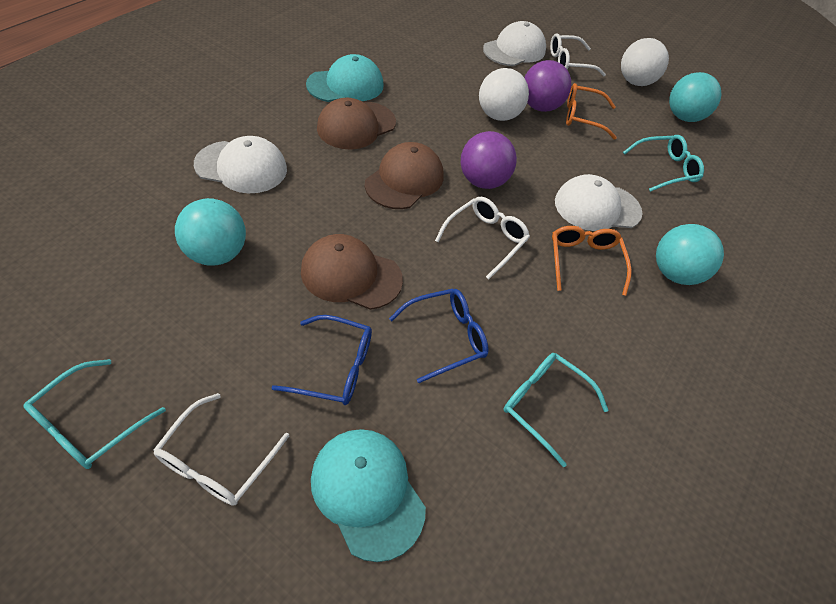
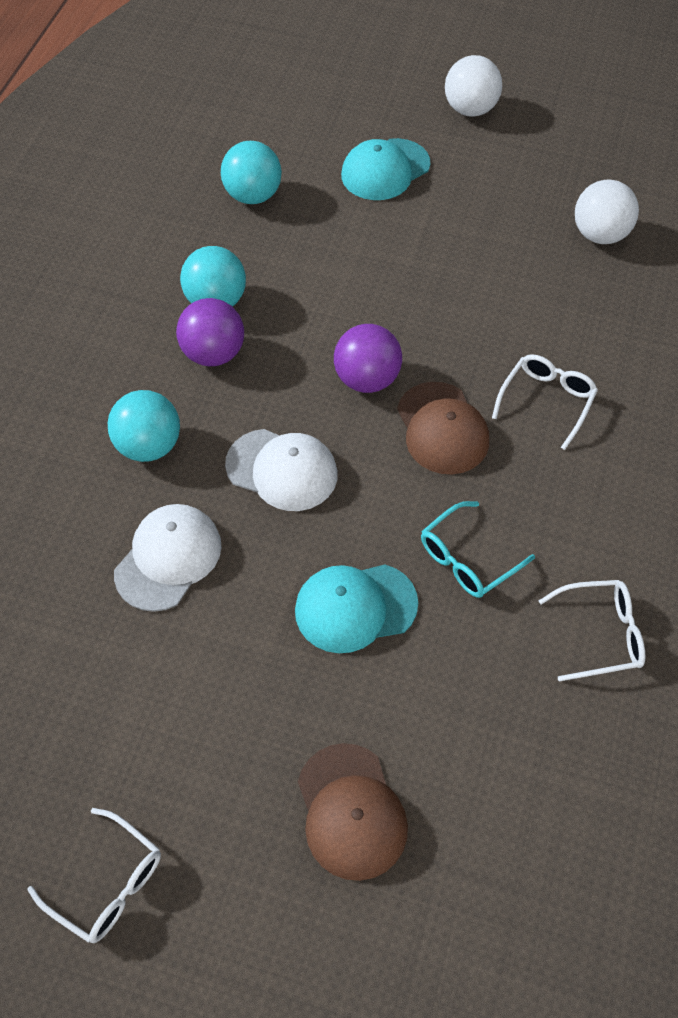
blue glasses: [271,315,372,405] [389,288,489,383] = 2 -> none = 0
brown cap: [301,234,403,310] [317,98,396,150] [365,142,444,209] = 3 -> [298,743,408,881] [397,382,489,474] = 2
orange glasses: [552,226,632,296] [566,83,617,140] = 2 -> none = 0
turquoise glasses: [23,359,166,469] [503,353,609,467] [623,135,704,192] = 3 -> [421,501,535,598] = 1
white cap: [194,136,287,193] [483,21,546,66] [555,174,643,231] = 3 -> [114,504,222,612] [225,429,338,511] = 2

